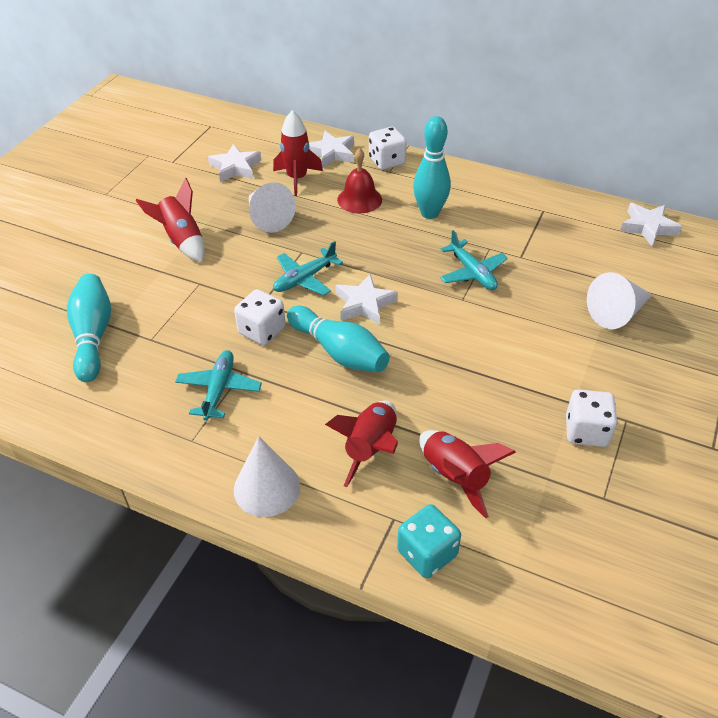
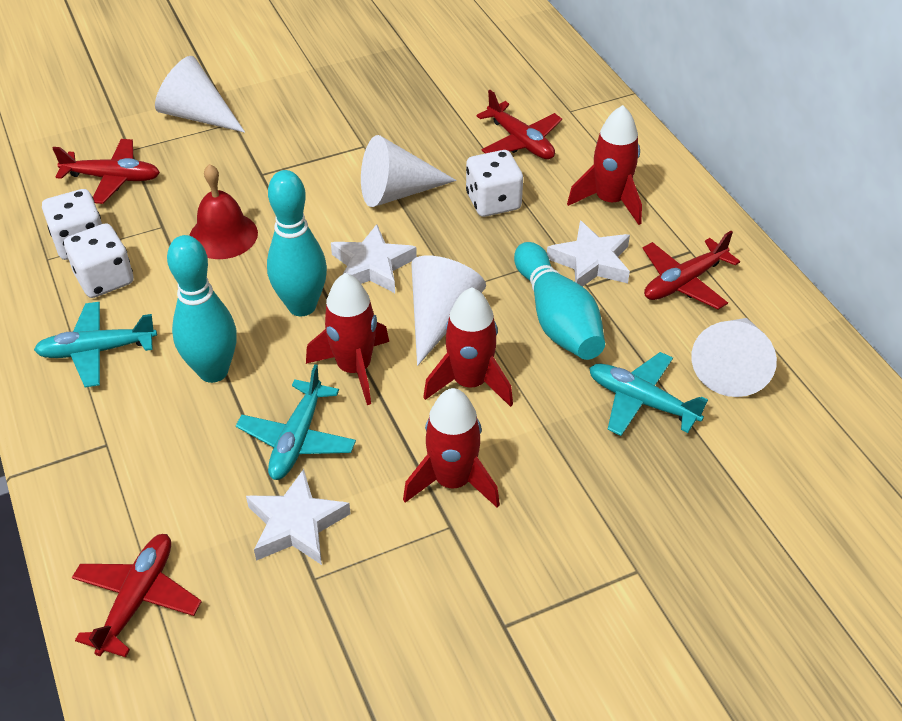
red plane: none = 0 -> [52,139,160,204] [72,534,202,657] [476,90,562,159] [642,231,740,309] = 4
turquoise dice: [397,504,461,578] = 1 -> none = 0
white cone: [234,436,300,517] [249,182,296,233] [587,272,652,329] = 3 -> [155,56,245,133] [361,135,457,207] [411,255,486,366] [691,318,777,397] = 4
white star: [208,144,261,182] [309,131,354,168] [336,274,398,325] [620,203,682,246] = 4 -> [246,469,351,565] [331,224,417,293] [547,221,630,287] = 3

